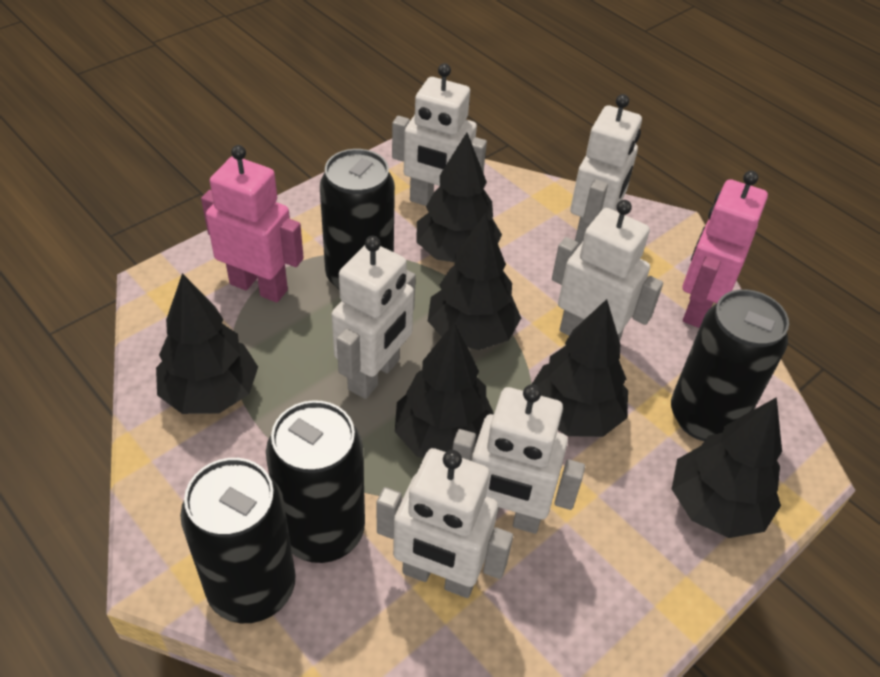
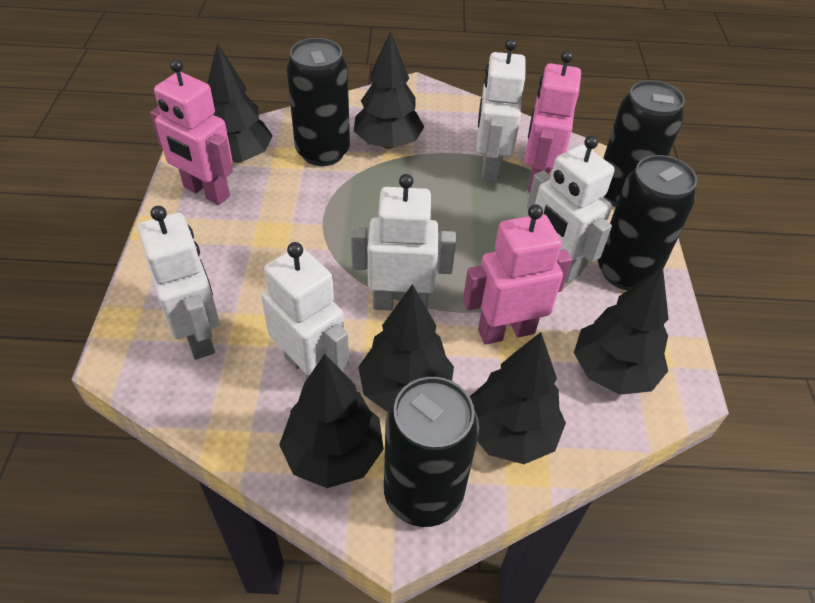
pink robot: [201,145,304,302] [683,171,768,328] = 2 -> [150,59,233,205] [463,204,572,345] [525,50,581,192] = 3
white robot: [332,236,416,399] [377,448,513,598] [392,63,487,206] [453,384,585,534] [552,200,663,341] [570,94,642,246] = 6 -> [138,206,219,360] [261,242,349,380] [351,174,456,310] [476,38,526,182] [527,135,614,283] = 5

